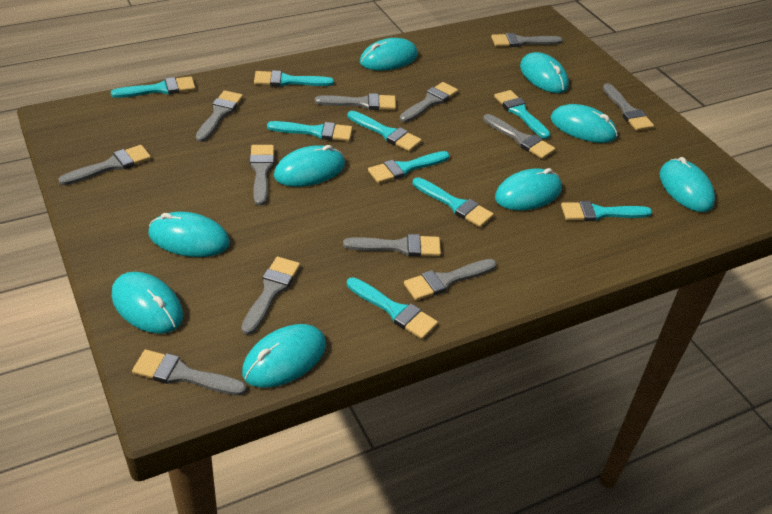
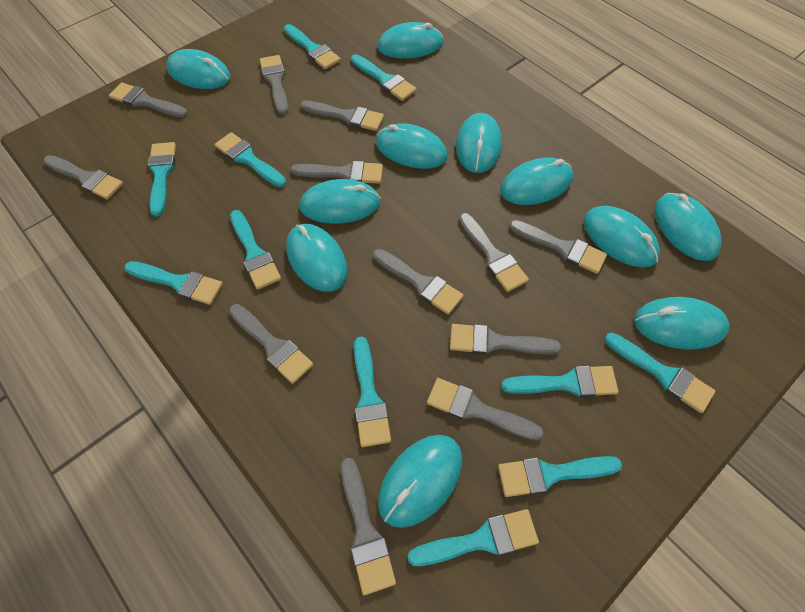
turquoise brush: [111,76,196,98] [254,70,334,87] [267,121,352,141] [347,277,438,339] [348,111,422,152] [368,151,450,183] [413,177,494,227] [494,90,551,139] [561,201,652,221] = 9 -> [124,261,223,305] [148,142,176,217] [215,132,286,187] [230,210,281,290] [284,24,341,69] [351,54,417,101] [354,336,391,447] [407,509,539,566] [498,456,622,497] [501,366,619,397] [604,333,716,413] = 11
turquoise mouse: [112,272,183,334] [148,212,230,257] [242,324,326,388] [273,145,345,187] [360,38,418,71] [495,168,562,210] [520,52,569,93] [550,104,618,143] [659,157,715,212] = 9 -> [167,49,231,89] [286,224,348,292] [299,179,381,224] [376,123,448,169] [377,22,443,59] [378,435,462,528] [456,113,502,173] [500,158,573,205] [584,206,660,268] [634,297,729,350] [655,193,721,261] = 11

